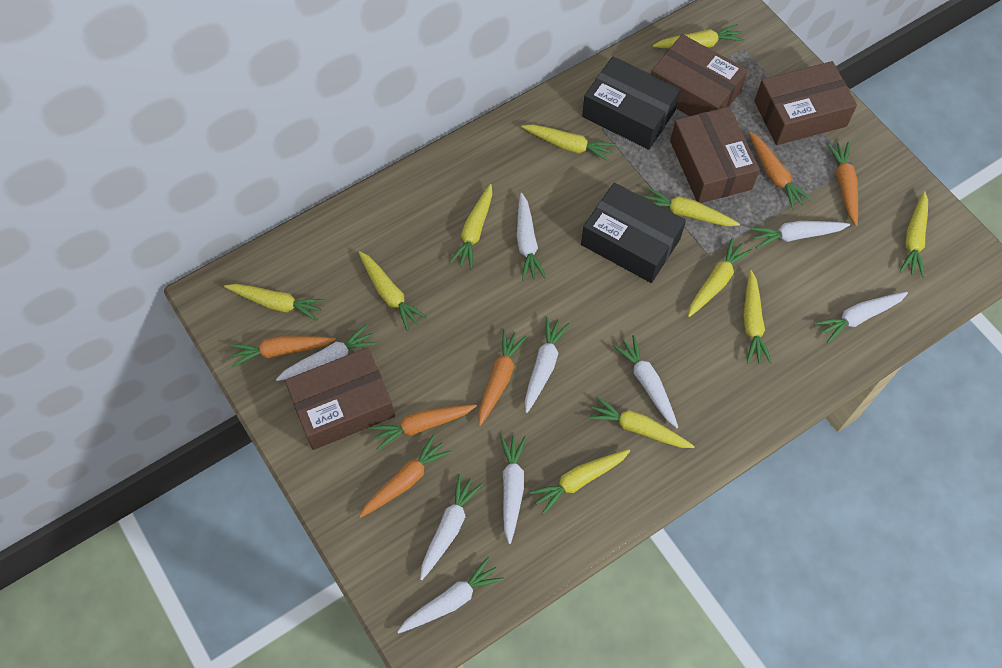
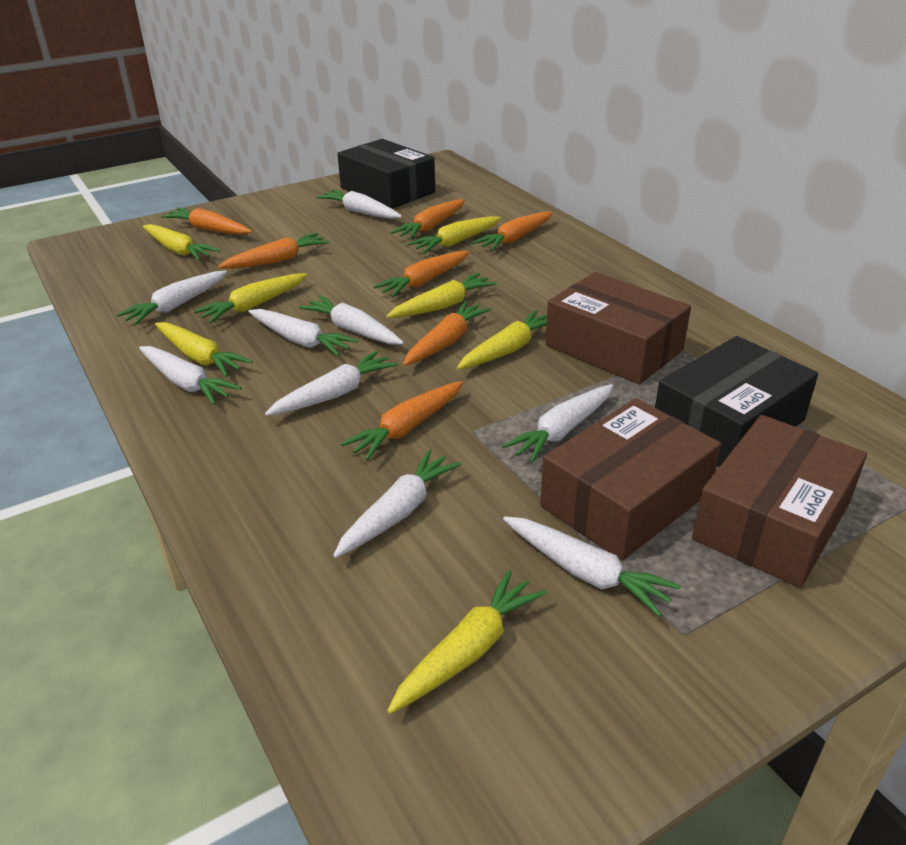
brown box: [285,347,395,450] [651,34,748,116] [670,107,760,203] [754,61,857,145] = 4 -> [540,398,721,561] [545,272,691,385] [692,415,867,588] = 3
orange carrot: [230,336,336,367] [359,434,451,518] [369,404,477,451] [478,329,527,426] [749,132,812,210] [827,142,858,226] = 6 -> [161,207,252,235] [218,233,329,269] [341,381,463,461] [373,251,469,297] [390,199,465,240] [403,301,492,366] [472,212,553,251] = 7
yellow carrot: [224,284,325,321] [359,251,427,331] [449,184,492,270] [522,124,616,162] [529,449,630,515] [588,396,695,448] [644,187,740,226] [653,24,744,49] [688,238,752,317] [744,270,772,364] [900,191,928,278] = 11 -> [143,224,220,261] [155,322,253,377] [194,273,307,323] [386,273,497,318] [387,570,547,714] [408,216,501,253] [457,310,547,370] = 7

